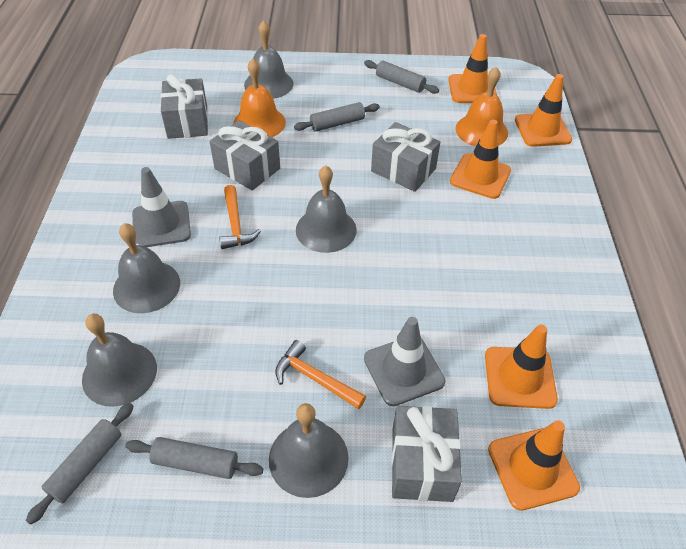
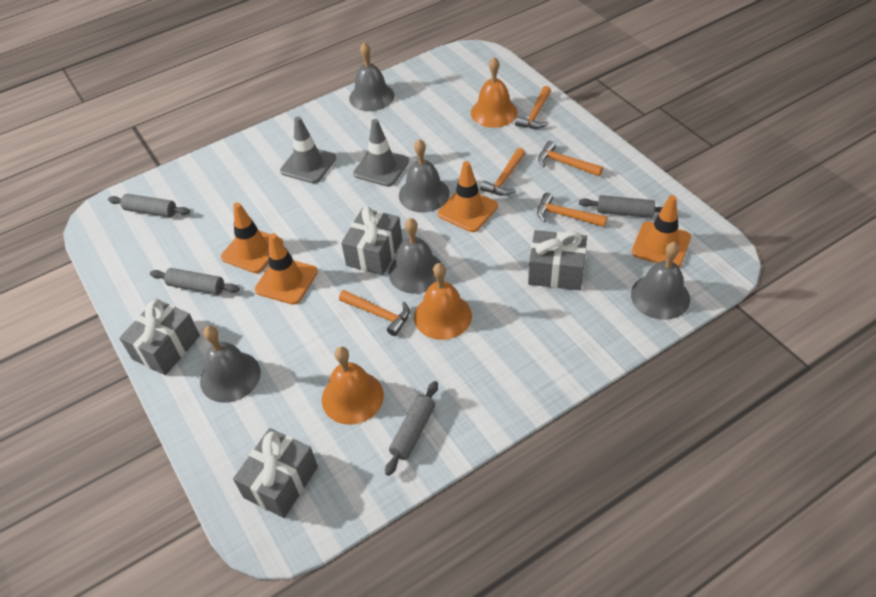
orange bell: [233,59,286,137] [455,67,508,147] = 2 -> [322,347,384,425] [414,263,472,340] [471,57,517,128] = 3
orange hammer: [219,185,261,249] [275,340,366,409] = 2 -> [339,290,410,336] [480,148,525,196] [515,86,551,129] [537,193,607,227] [538,141,603,176] = 5
orange traffic cone: [448,34,497,103] [450,120,511,199] [485,325,558,409] [488,420,580,511] [515,74,572,147] = 5 -> [221,203,283,273] [255,233,318,305] [438,161,498,232] [632,195,691,267] = 4

